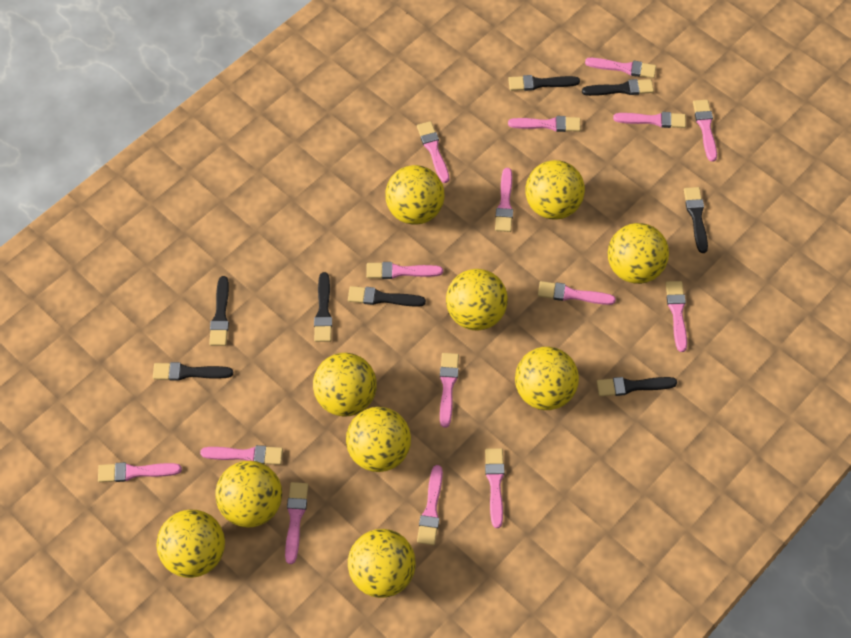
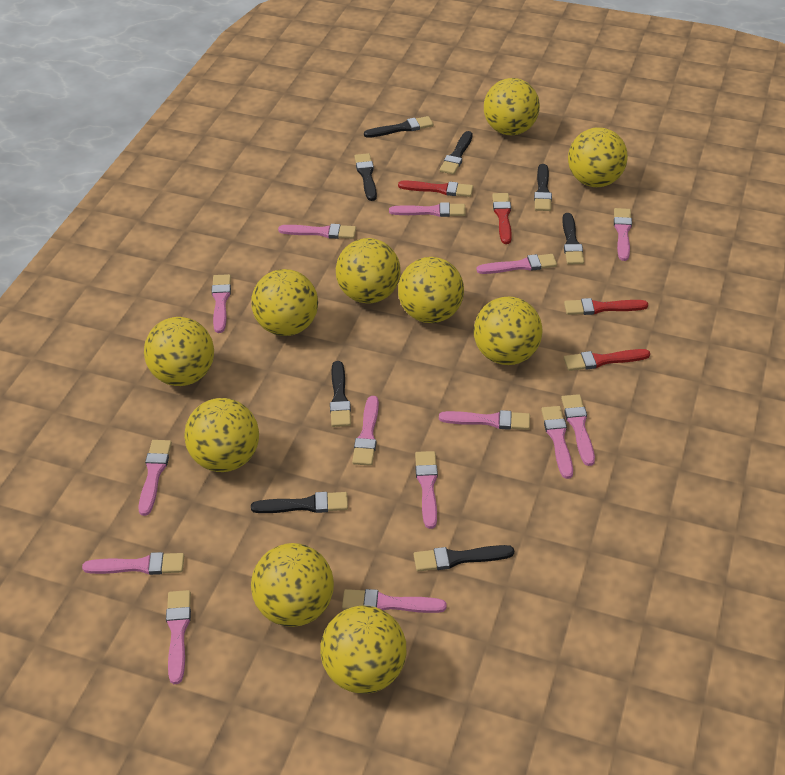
pink brush: [98,462,182,482] [200,445,283,465] [285,482,308,564] [366,262,443,279] [417,121,449,183] [417,465,443,545] [440,353,459,428] [485,448,505,528] [495,168,513,232] [508,116,581,132] [538,281,616,305] [585,58,656,78] [613,112,686,128] [665,281,687,352] [693,100,717,162] = 15 -> [82,552,184,575] [138,440,172,516] [166,590,191,684] [212,274,231,333] [278,224,356,239] [342,589,447,613] [352,396,379,466] [389,202,466,217] [415,451,438,529] [439,410,530,430] [477,254,557,274] [541,406,573,479] [561,394,595,466] [614,208,632,261] = 14
red brush: none = 0 -> [398,180,473,197] [492,193,512,244] [564,298,648,315] [564,349,650,371] = 4

